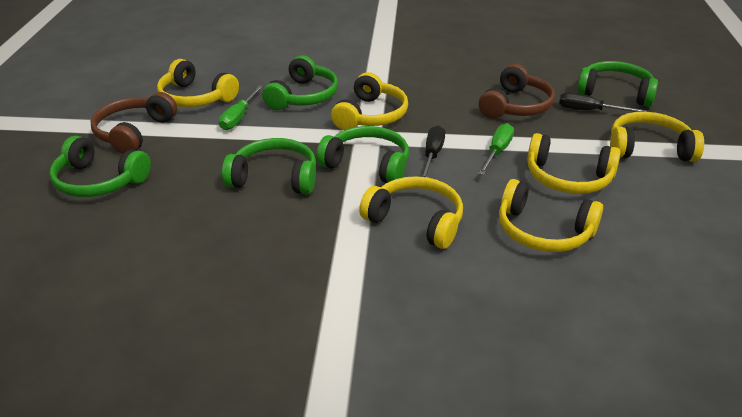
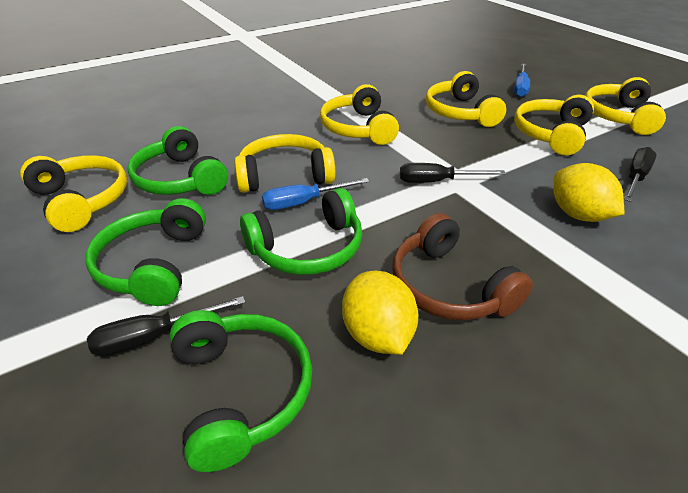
black screwdriver: [421,125,445,177] [559,92,647,112] = 2 -> [87,296,245,357] [400,163,506,183] [624,147,657,202] = 3
blue screwdriver: none = 0 -> [262,178,370,210] [514,63,530,97] = 2
brown headphones: [91,92,177,154] [479,64,555,119] = 2 -> [392,213,533,320] = 1
green headphones: [49,136,151,197] [222,138,316,194] [262,55,338,110] [317,126,409,183] [577,61,658,107] = 5 -> [86,198,206,306] [127,126,228,195] [170,310,313,472] [240,188,362,275] = 4
green screwdriver: [219,85,263,130] [478,123,514,175] = 2 -> none = 0
yellow lemon: none = 0 -> [342,270,418,354] [553,163,624,222] = 2

